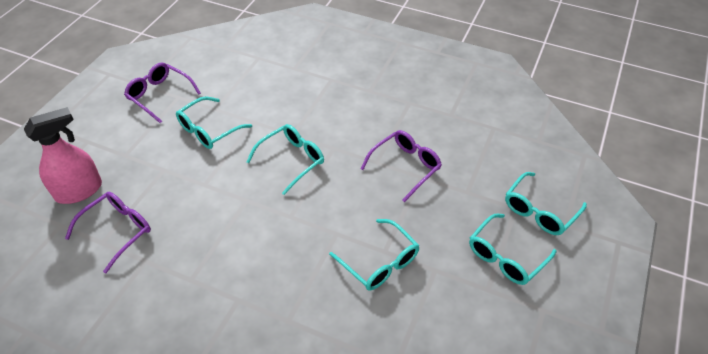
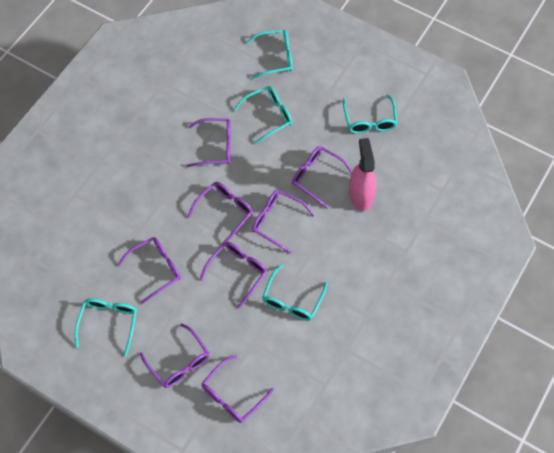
purple glasses: [65,192,151,273] [124,63,201,123] [361,130,442,202] = 3 -> [117,237,181,304] [140,323,209,388] [187,118,231,167] [187,182,253,245] [200,242,267,308] [201,355,274,423] [252,190,314,254] [292,146,352,209] = 8

